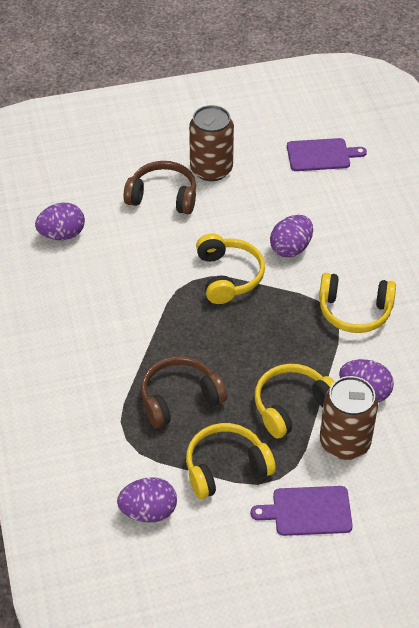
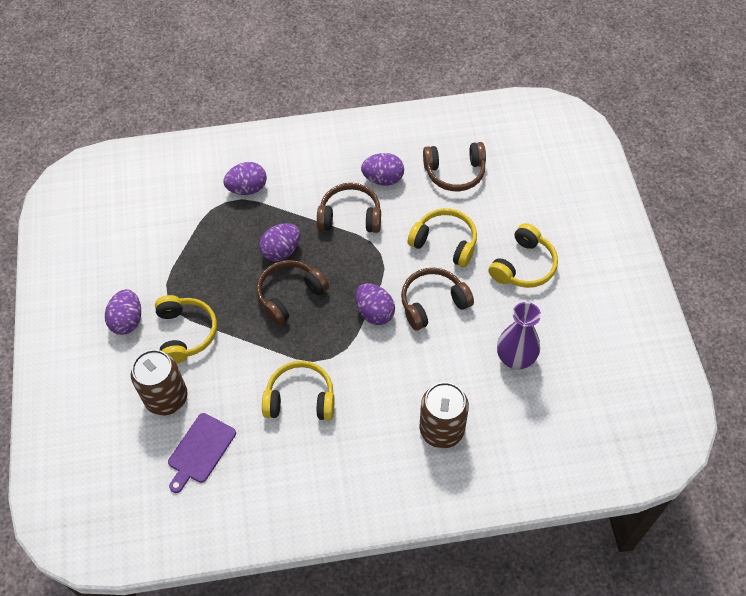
brown headphones: [123,161,196,214] [141,356,227,428] = 2 -> [257,260,329,325] [317,183,381,233] [401,268,474,331] [423,142,486,191] = 4
purple cutting board: [251,486,353,536] [287,138,367,171] = 2 -> [168,413,236,493] = 1
purple egg: [35,203,85,240] [117,477,177,523] [270,215,313,258] [339,359,394,403] = 4 -> [105,289,141,335] [223,162,267,195] [259,223,300,262] [355,283,395,325] [361,153,404,186] = 5
purple vase: none = 0 -> [497,302,541,369] = 1

